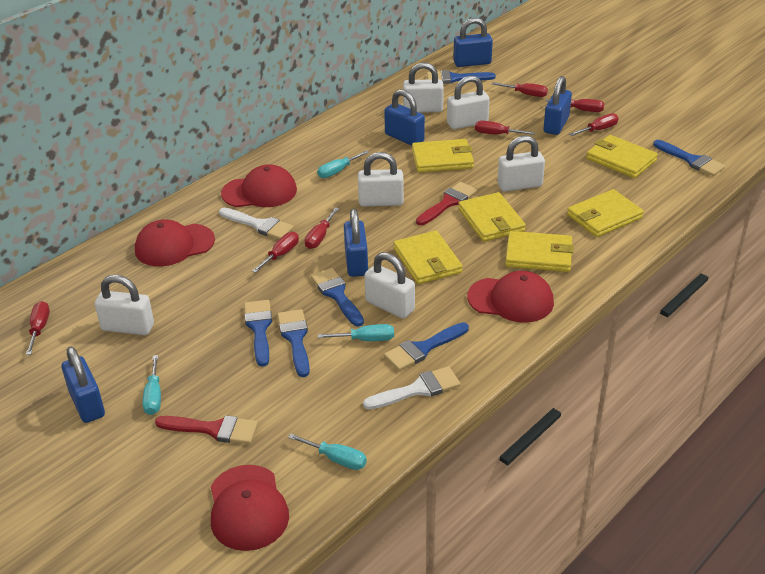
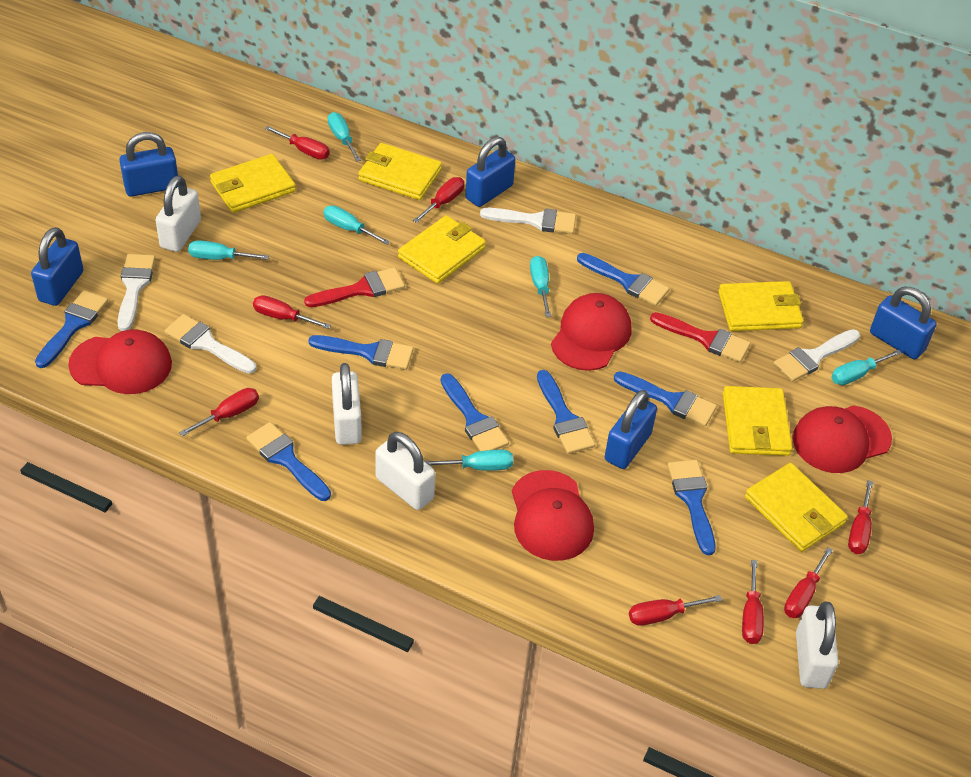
blue brush: [244,300,272,367] [277,309,310,377] [311,268,364,326] [384,322,469,371] [427,70,496,84] [653,140,725,176] = 6 -> [35,290,108,368] [246,422,331,501] [308,335,414,370] [441,373,509,451] [537,370,595,454] [577,253,669,306] [614,371,717,427] [668,460,715,555] = 8
red screwdriver: [26,301,50,355] [252,232,299,273] [305,207,339,249] [475,121,535,135] [492,82,548,97] [546,99,604,112] [569,113,619,136] = 7 -> [179,388,259,436] [253,295,331,329] [265,126,330,160] [413,177,464,223] [629,595,722,626] [742,560,764,644] [784,547,833,618] [848,480,873,554] = 8
turquoise screwdriver: [143,355,161,415] [288,434,367,470] [317,150,369,178] [318,324,394,341] = 4 -> [188,240,269,260] [323,205,390,245] [328,112,361,162] [424,450,513,471] [530,256,551,317] [831,349,902,385] = 6
white brush: [219,208,294,239] [363,366,461,410] = 2 -> [117,254,155,331] [165,314,256,374] [480,208,576,234] [774,329,860,382] = 4
white padlock: [95,275,154,335] [358,152,404,207] [364,252,415,319] [403,62,444,113] [447,76,490,129] [497,135,545,192] = 6 -> [155,176,201,252] [332,363,362,445] [375,432,435,510] [796,601,839,689] = 4

